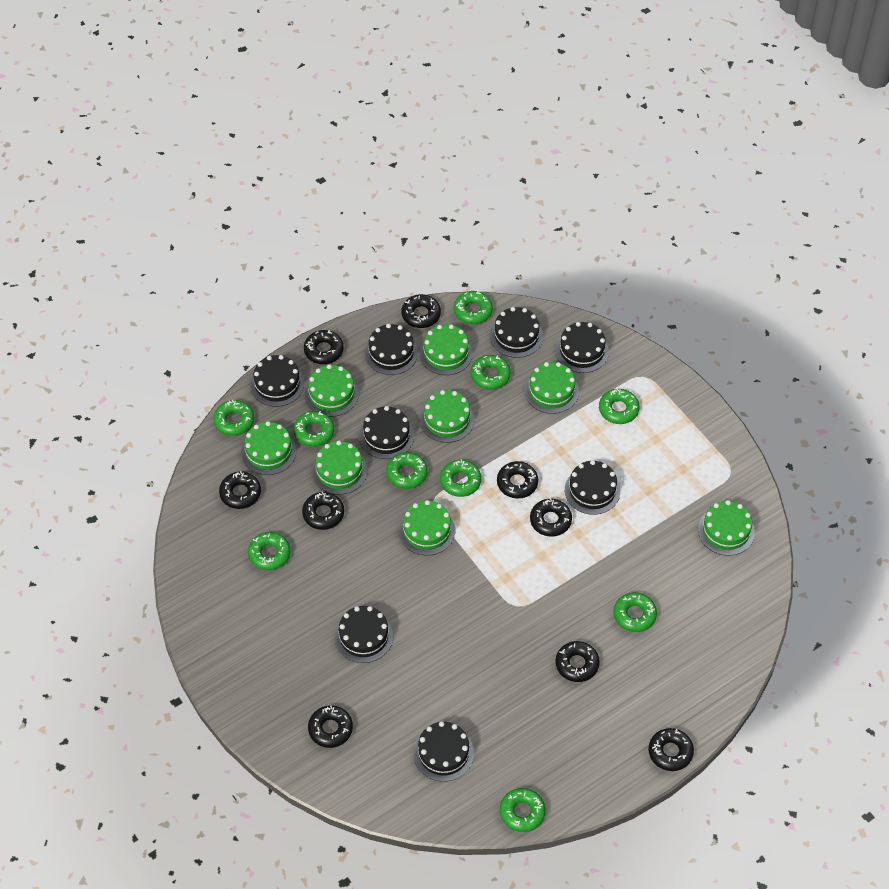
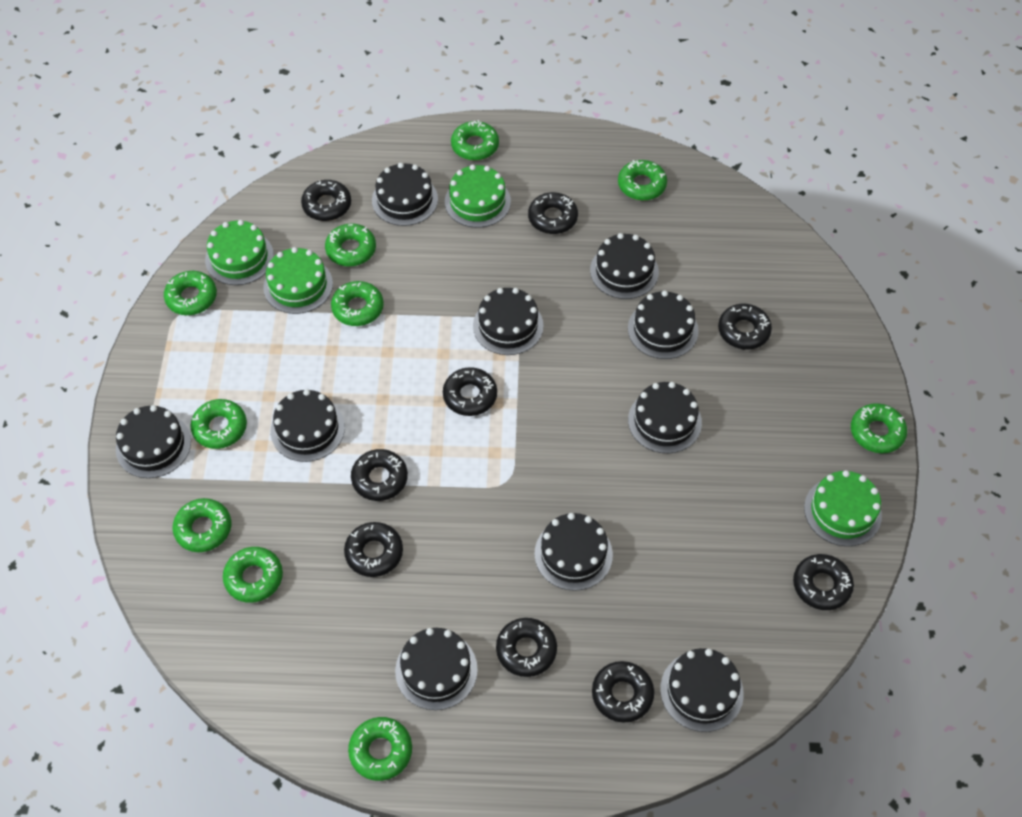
black cake: [250,355,304,407] [335,606,393,663] [359,406,414,459] [365,324,418,375] [413,721,474,782] [490,307,543,358] [555,322,609,373] [565,460,620,515] = 8 -> [116,405,191,478] [271,389,345,462] [372,163,438,226] [395,628,478,710] [473,288,544,355] [534,513,613,591] [590,233,659,299] [628,291,699,359] [628,382,702,453] [660,648,744,732] = 10
green cake: [241,421,297,475] [305,364,359,417] [312,441,367,495] [399,500,455,555] [420,324,473,375] [420,390,475,443] [525,362,579,414] [698,500,755,556] = 8 -> [205,220,274,285] [263,247,333,314] [445,165,511,228] [804,470,882,546] = 4

